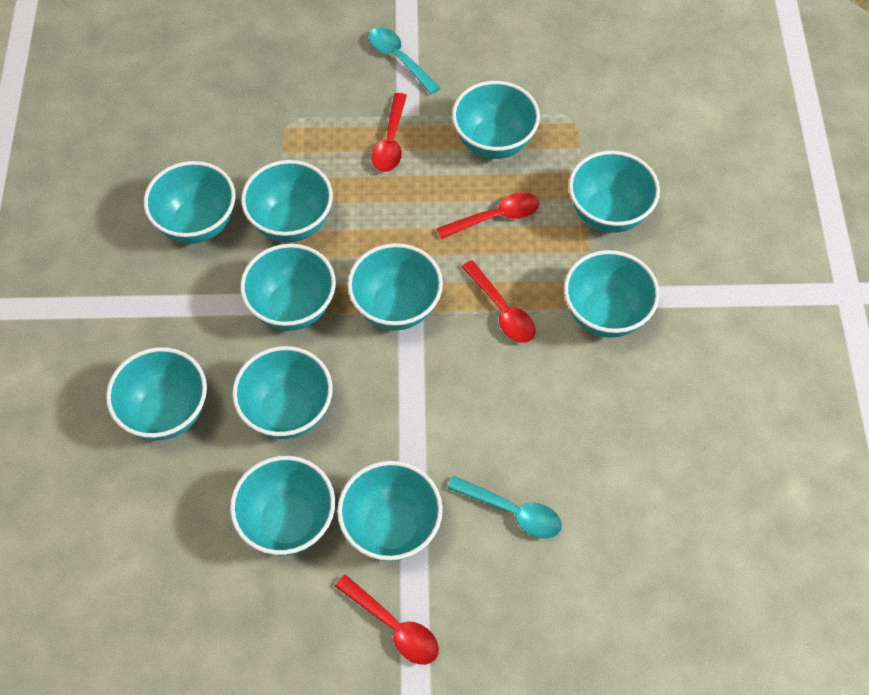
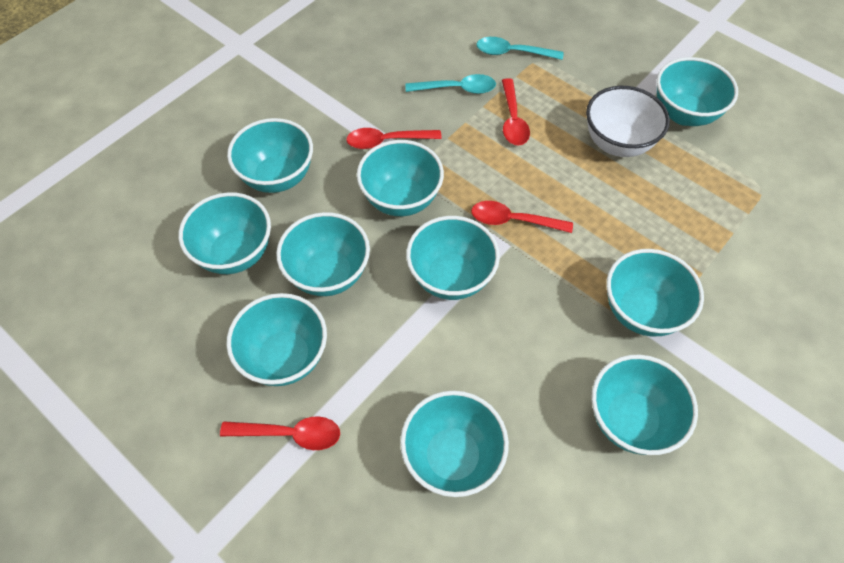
turquoise bowl: [106,347,207,440] [144,161,236,244] [230,456,335,556] [232,346,333,439] [240,244,336,331] [241,160,333,242] [337,461,443,561] [347,243,443,330] [452,81,540,159] [564,250,660,338] [569,151,660,233] = 11 -> [179,192,271,274] [226,293,327,386] [227,118,313,193] [276,212,370,296] [357,140,444,216] [400,391,509,497] [406,216,500,300] [591,355,698,455] [606,249,704,336] [657,57,738,126] = 10
white bowl: none = 0 -> [586,86,670,157] = 1

